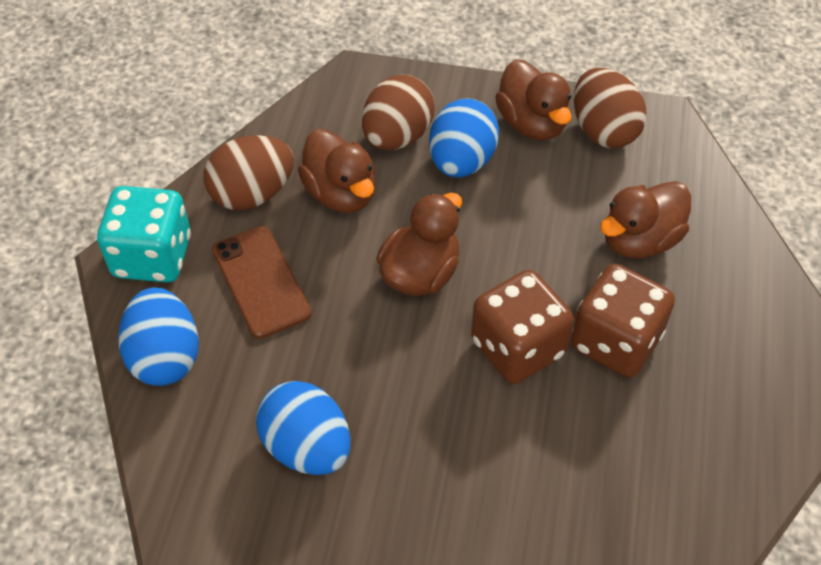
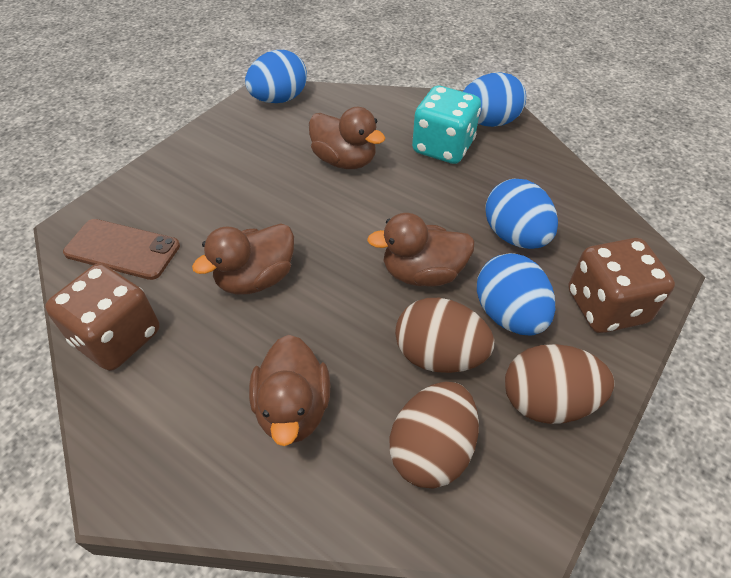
blue egg: [118,287,199,386] [256,381,351,475] [429,98,499,177] = 3 -> [245,50,307,103] [463,72,526,127] [477,253,555,335] [485,179,558,249] = 4

